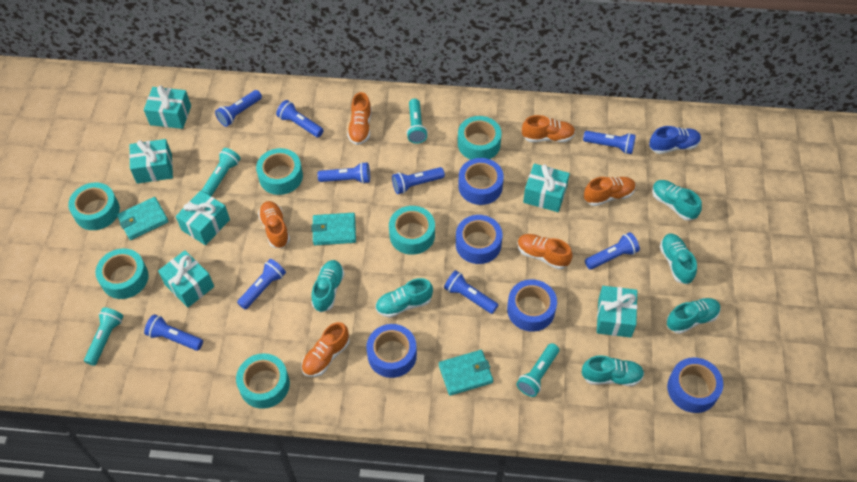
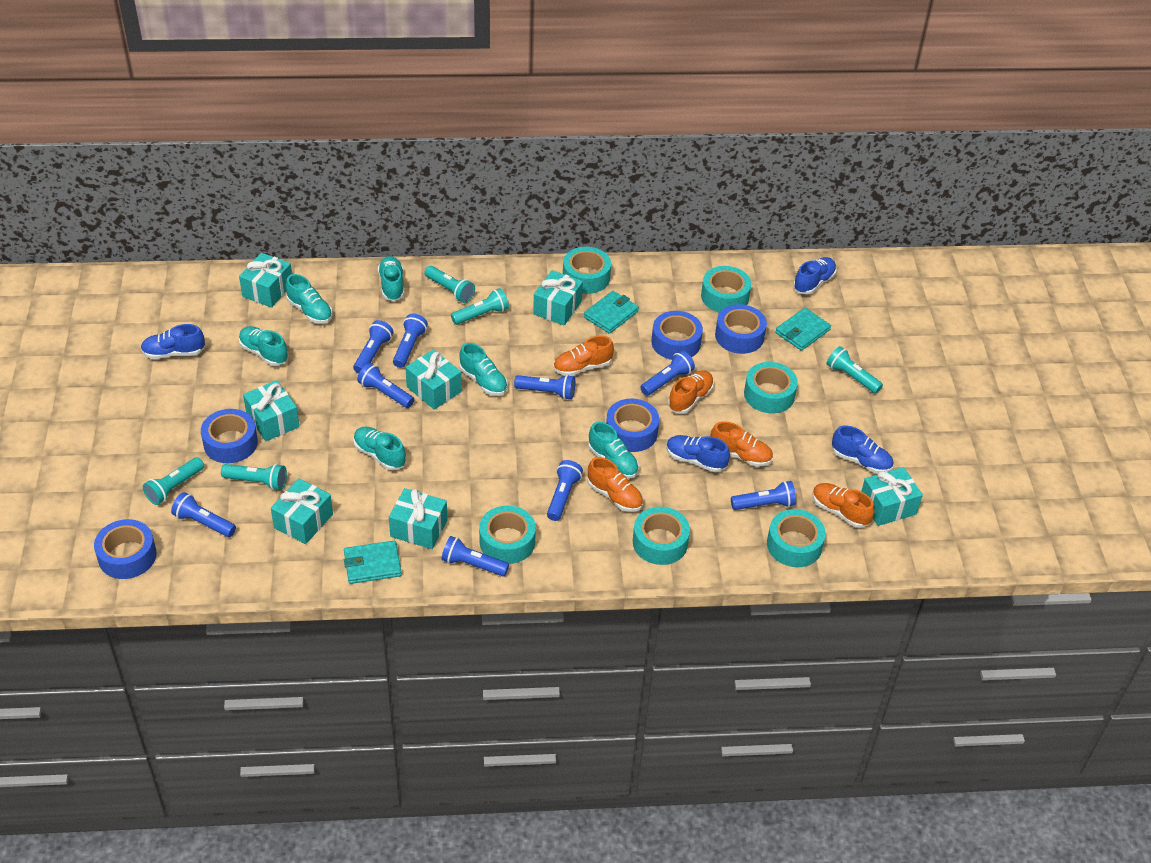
blue shoe: [649,126,701,154] = 1 -> [141,324,205,359] [666,435,730,472] [793,257,837,295] [832,425,893,473] = 4
orange shoe: [258,201,290,248] [302,322,349,377] [347,92,372,145] [517,234,573,269] [522,115,575,142] [584,177,636,206] = 6 -> [553,336,614,376] [588,457,643,512] [668,370,714,414] [710,421,773,467] [812,483,875,528] = 5
turquoise flashlight: [84,307,124,366] [202,148,241,196] [406,99,428,144] [516,343,559,397] = 4 -> [143,457,204,505] [221,464,287,490] [424,266,475,303] [451,288,509,325] [827,346,883,394] = 5
turquoise gift: [129,139,173,184] [144,85,191,129] [158,250,214,308] [176,191,230,245] [523,164,570,212] [597,286,637,338] = 6 -> [239,253,292,308] [243,380,300,441] [271,478,333,544] [389,488,447,549] [405,350,462,410] [533,270,583,325] [861,467,923,526] = 7

